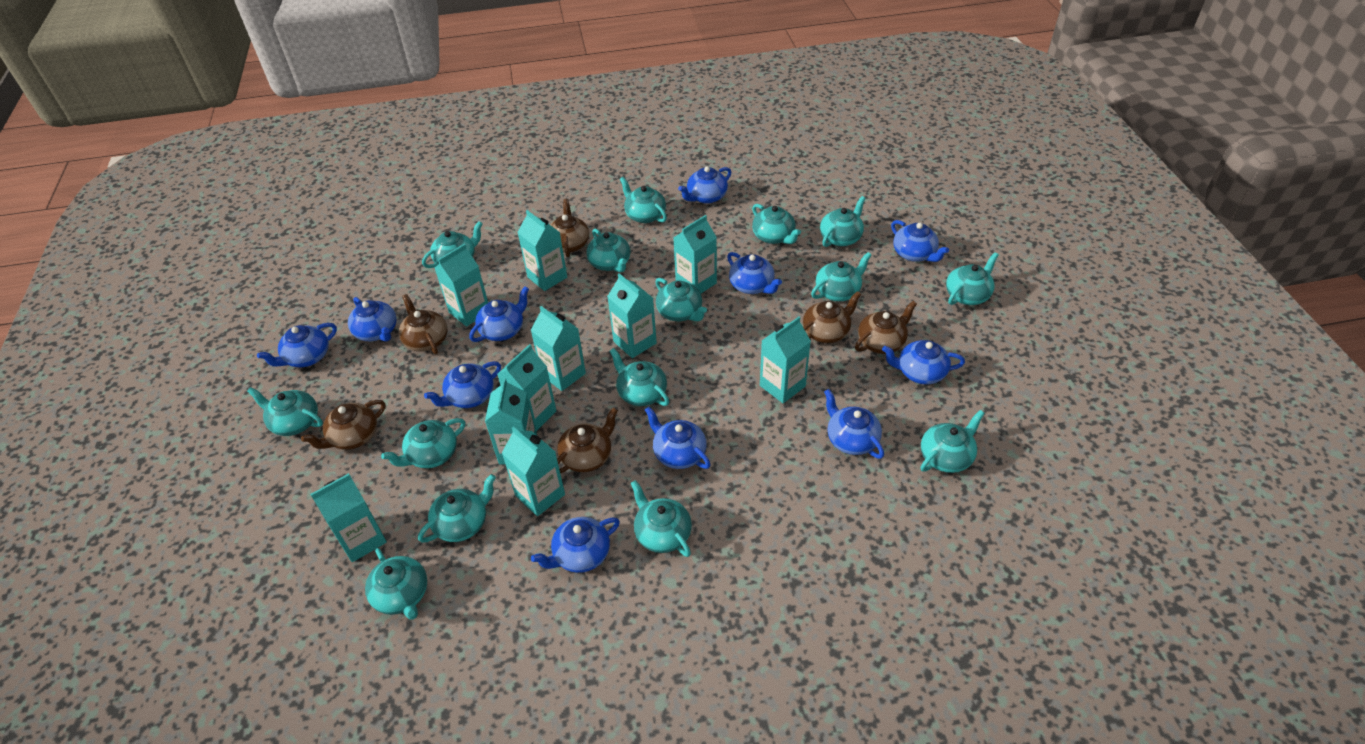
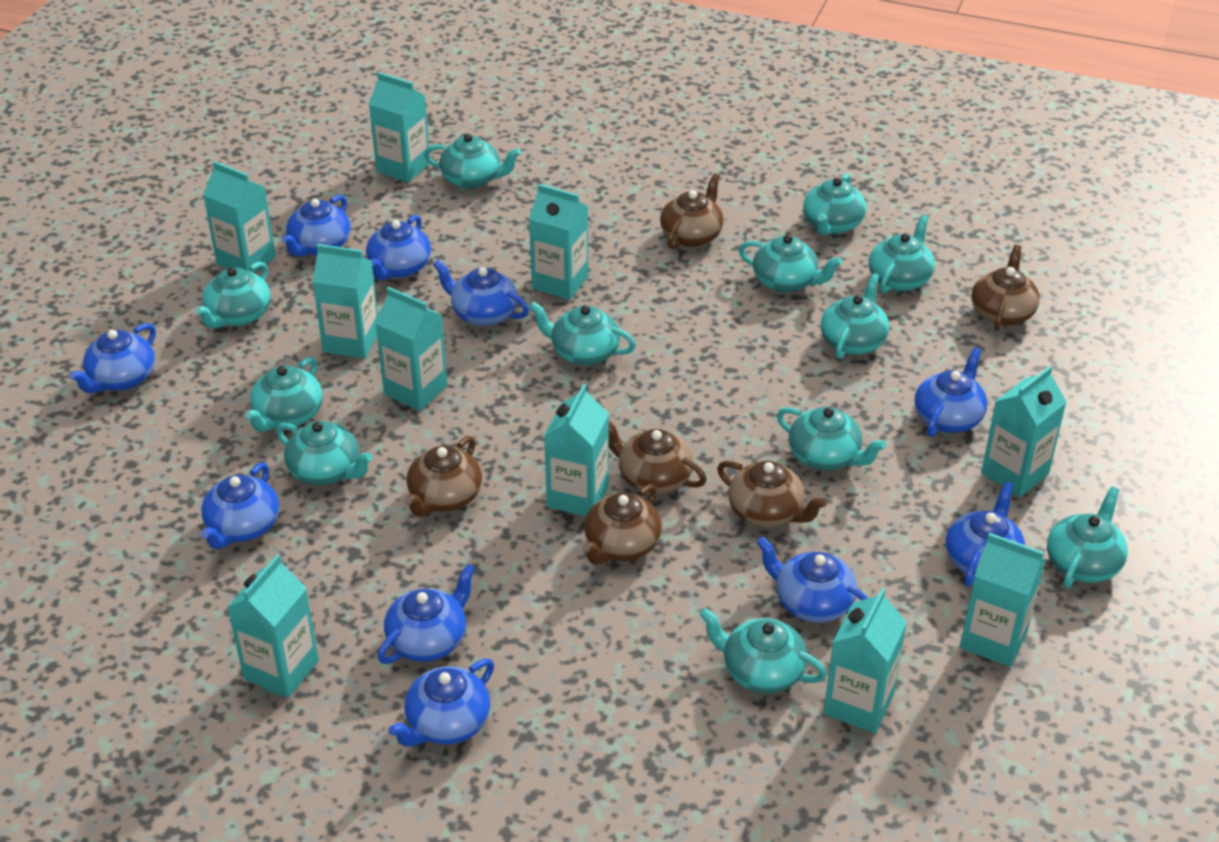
blue teapot: [257,323,337,367] [348,297,397,342] [424,361,501,408] [469,286,529,342] [531,517,620,573] [645,407,711,469] [678,166,731,204] [727,252,782,294] [824,389,884,459] [882,340,965,385] [891,220,949,262] = 11 -> [69,323,156,393] [201,462,279,549] [281,195,351,257] [366,215,431,280] [378,564,476,664] [388,659,494,747] [433,260,529,326] [756,537,868,623] [915,348,987,437] [946,482,1025,586] = 10
turquoise teapot: [247,387,323,436] [365,548,427,620] [381,418,465,468] [418,474,496,542] [422,221,483,268] [586,228,630,272] [610,348,669,406] [620,177,667,223] [631,480,692,557] [655,278,707,321] [752,204,801,244] [811,252,872,301] [820,196,866,247] [920,410,985,473] [946,252,998,305] = 15 -> [195,262,271,329] [245,357,322,432] [276,421,373,485] [425,134,521,189] [529,302,636,365] [700,608,827,693] [739,235,842,293] [777,407,886,471] [803,173,866,236] [821,273,889,359] [869,215,935,294] [1047,487,1128,588] = 12

